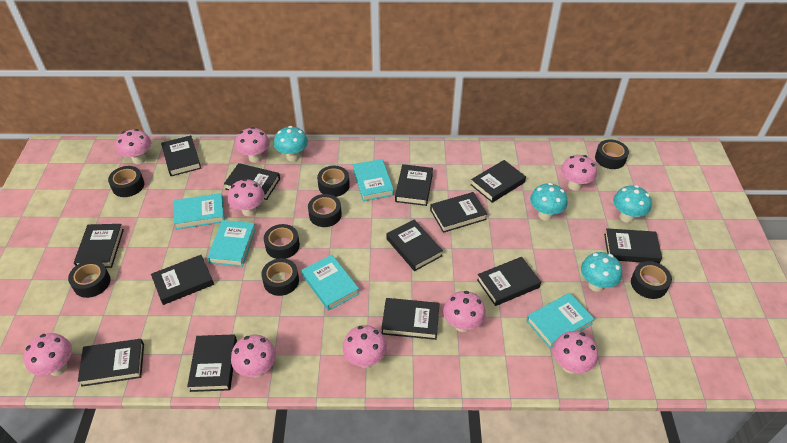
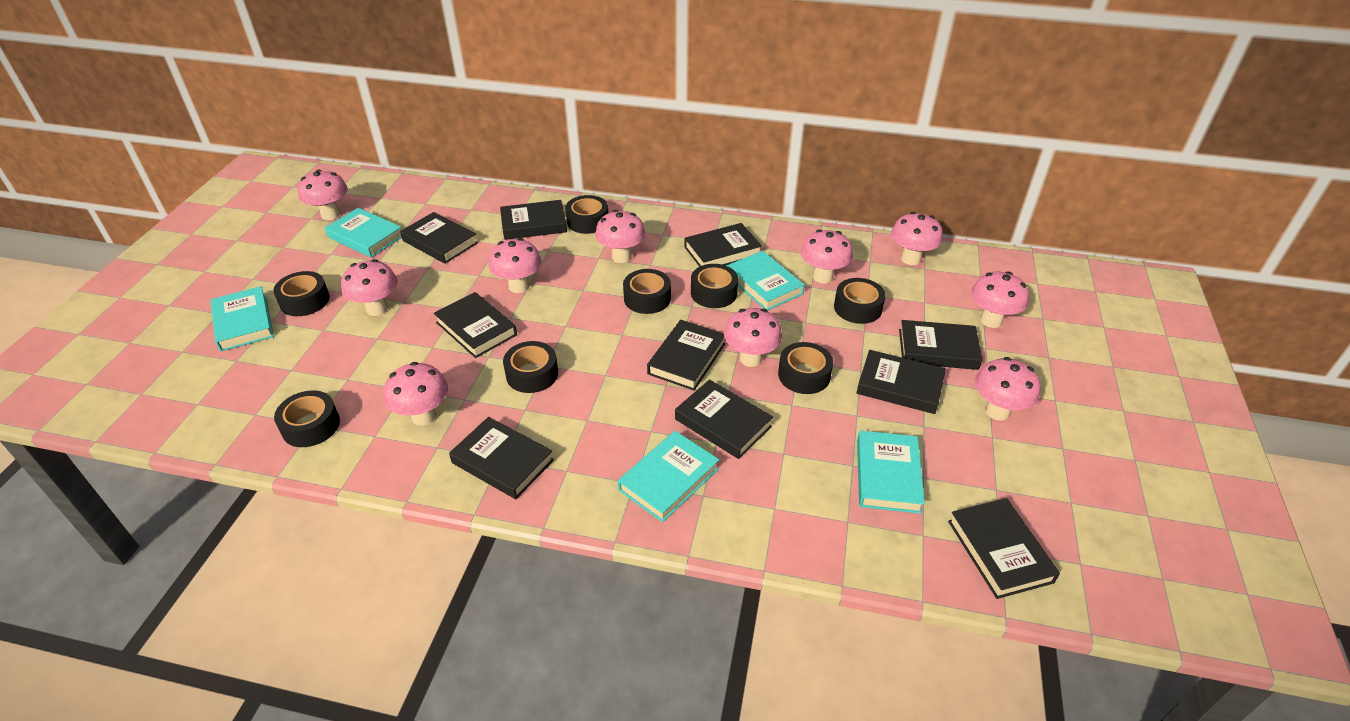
black book: [74,224,124,268] [78,339,144,387] [151,255,214,305] [161,135,201,176] [187,334,237,392] [224,163,280,200] [381,298,440,340] [386,220,443,271] [395,164,433,206] [430,192,487,233] [471,160,526,203] [477,257,541,306] [604,228,662,264] = 13 -> [400,212,478,264] [434,292,517,358] [449,417,554,499] [500,200,567,240] [647,320,725,391] [675,379,773,459] [685,223,762,267] [857,350,946,414] [899,320,983,370] [948,498,1060,599] = 10
pink mushroom: [23,333,72,376] [116,129,151,164] [227,179,265,216] [231,334,276,377] [235,127,270,163] [343,325,387,368] [443,291,486,332] [553,331,598,374] [561,155,597,191] = 9 -> [298,170,348,220] [341,259,398,316] [384,362,448,426] [489,238,542,293] [595,210,646,263] [724,308,782,367] [801,229,853,283] [891,212,943,265] [971,271,1029,328] [975,357,1040,421] = 10
turquoise mushroom: [274,126,308,161] [530,183,568,221] [581,252,622,292] [613,185,652,223] = 4 -> none = 0

